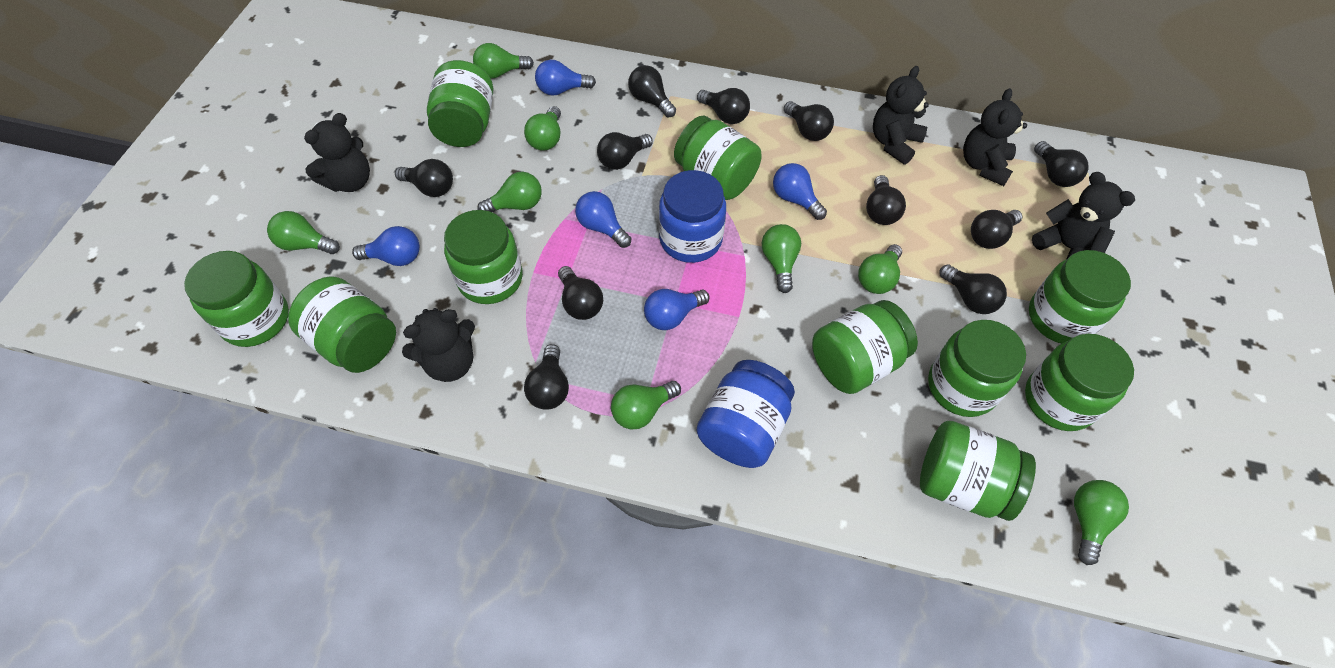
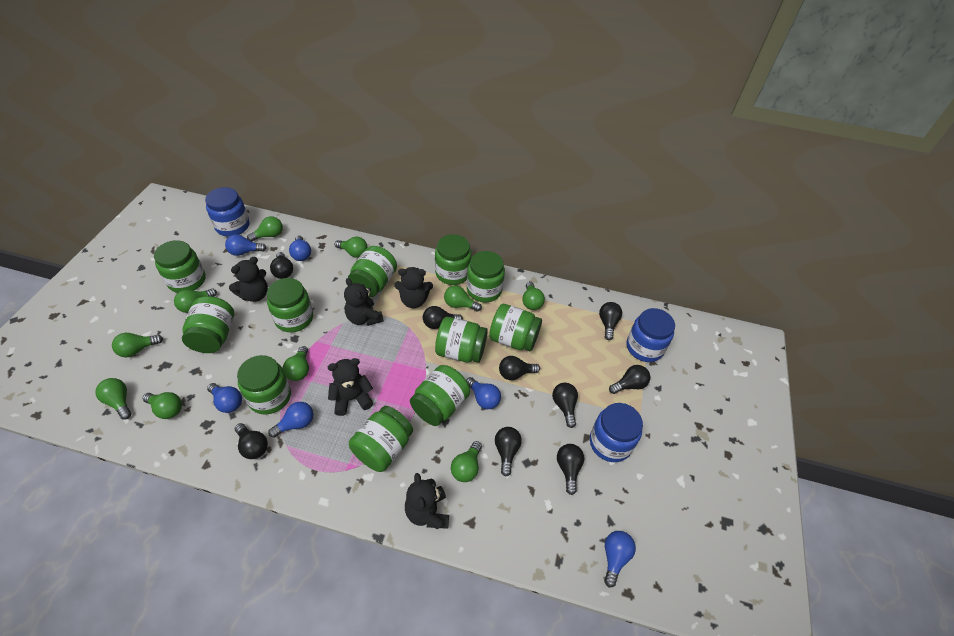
black light bulb: [395,159,453,197] [524,344,569,410] [558,266,603,320] [597,132,653,170] [628,65,676,117] [697,88,750,124] [784,101,834,141] [866,175,906,225] [940,264,1007,314] [971,210,1022,249] [1034,141,1088,187] = 11 -> [235,423,268,459] [270,252,293,279] [423,306,463,329] [495,427,522,477] [499,356,540,380] [552,383,578,428] [557,444,584,495] [599,302,622,340] [609,365,651,394] = 9
blue jar: [659,170,726,263] [696,360,795,468] = 2 -> [205,187,250,237] [590,403,643,462] [627,308,675,362] = 3
blue light bulb: [352,226,420,266] [535,60,596,96] [575,191,632,248] [644,289,710,330] [773,163,827,220] = 5 -> [207,383,242,413] [225,234,266,256] [268,402,313,438] [289,235,311,261] [466,377,501,409] [604,531,636,587] = 6
green jar: [184,251,289,347] [288,276,396,373] [427,60,494,147] [444,210,523,304] [674,115,762,200] [812,300,918,394] [920,421,1036,521] [928,320,1026,417] [1025,334,1134,431] [1029,250,1131,344] = 10 -> [154,240,206,293] [182,296,234,353] [237,355,291,415] [267,278,313,332] [348,246,397,297] [349,406,413,472] [410,365,470,426] [435,234,472,285] [435,317,488,363] [467,251,505,302] [489,304,542,351] = 11
green light bulb: [267,211,340,254] [473,43,534,79] [477,172,542,212] [524,106,561,151] [611,381,681,430] [762,224,801,293] [858,244,902,294] [1074,480,1129,565] = 8 -> [95,378,132,419] [112,333,163,357] [142,392,182,419] [174,288,217,313] [247,216,283,242] [283,346,309,381] [335,236,368,258] [444,285,482,312] [451,441,482,482] [522,281,545,310] = 10

